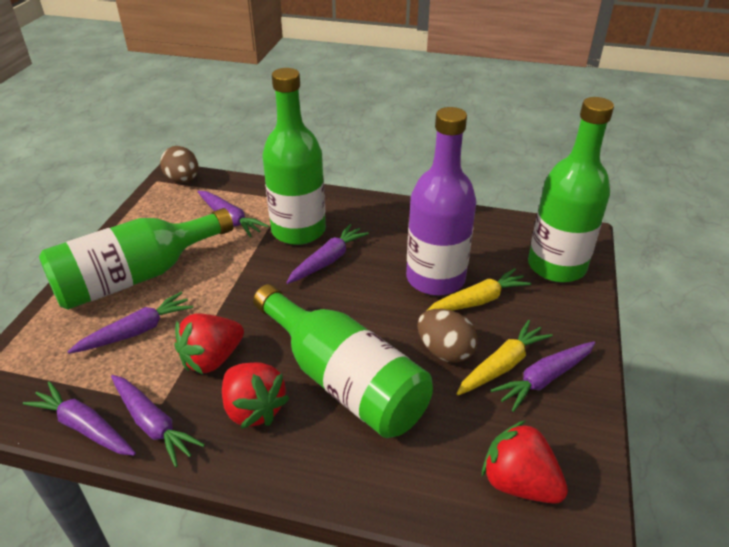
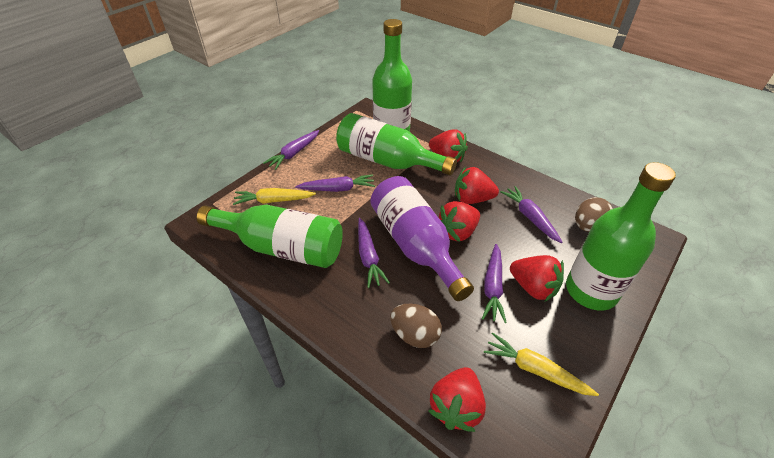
purple carrot: [23,381,136,456] [67,292,193,354] [111,375,205,468] [198,191,269,237] [286,224,369,284] [491,341,595,412] = 6 -> [263,130,319,170] [295,174,375,192] [358,218,390,288] [482,244,507,323] [500,186,562,243] = 5
red strawberry: [174,313,244,374] [222,362,290,429] [482,420,568,504] = 3 -> [428,367,486,432] [429,129,468,162] [439,201,480,242] [455,167,499,204] [510,255,564,302] = 5

